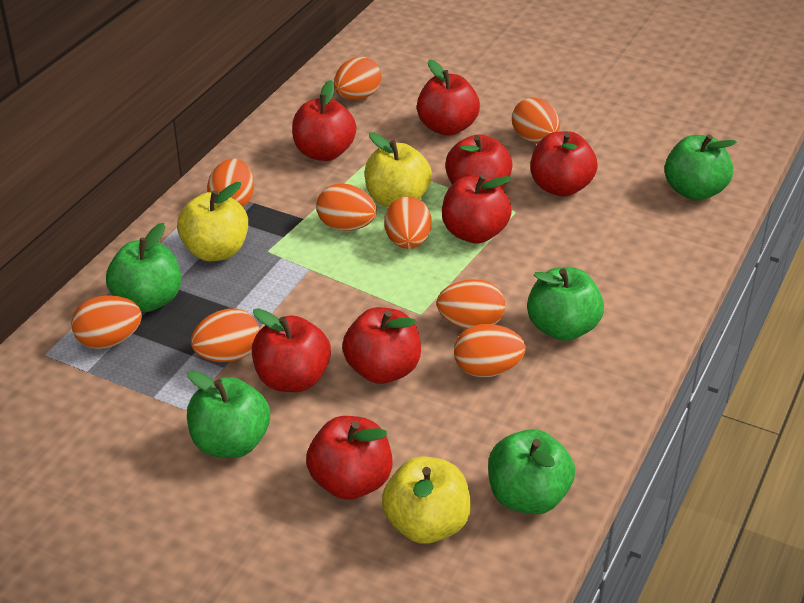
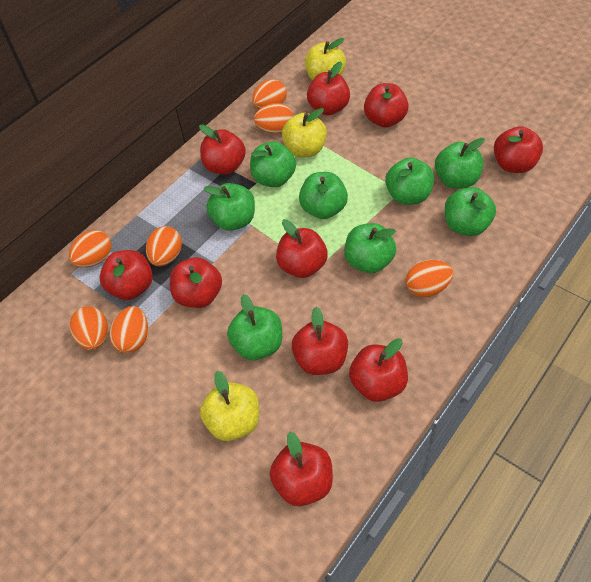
green apple: [106,223,181,312] [187,370,270,458] [488,429,575,515] [527,267,604,341] [664,134,737,200] = 5 -> [203,183,255,231] [227,294,282,360] [250,141,296,187] [299,172,348,219] [344,223,396,273] [385,157,434,205] [435,138,485,189] [445,187,496,236] = 8
orange egg: [71,295,142,349] [191,308,260,362] [207,159,254,207] [316,183,377,231] [334,57,381,100] [384,196,432,249] [437,279,505,329] [454,324,526,377] [512,97,560,143] = 9 -> [69,230,112,267] [70,306,108,350] [109,306,148,353] [146,226,182,266] [252,79,287,109] [254,103,293,133] [405,260,453,297] = 7
red apple: [252,308,331,392] [292,80,356,161] [306,416,393,500] [342,307,421,384] [417,59,480,136] [442,175,512,243] [445,134,513,189] [531,131,598,197] = 8 -> [99,250,153,300] [170,257,222,308] [199,125,246,174] [270,432,333,506] [276,219,328,278] [292,307,348,375] [307,61,350,115] [349,338,408,402] [364,83,409,128] [494,126,543,173] = 10

